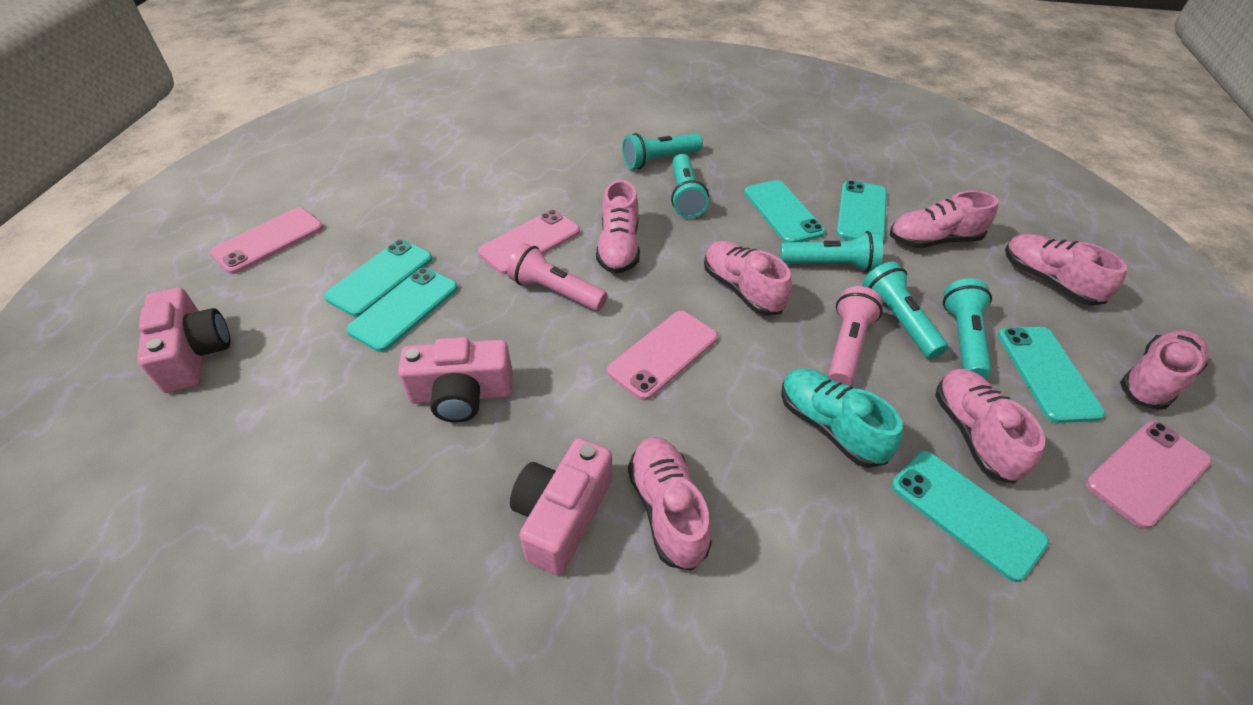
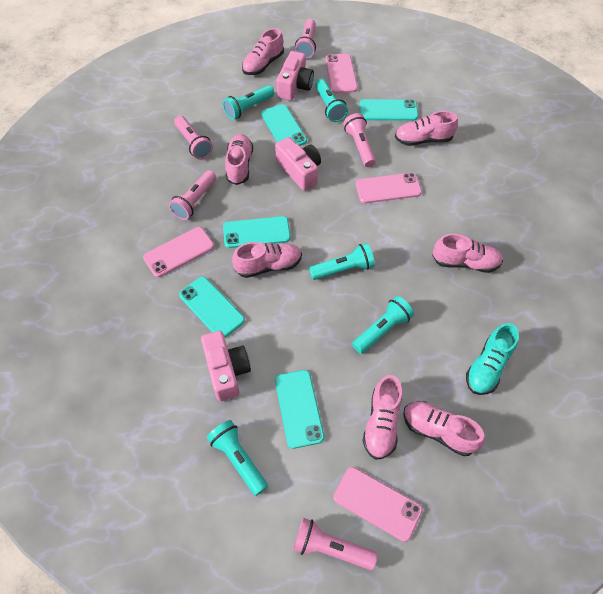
pink flashlight: [507,243,608,311] [828,286,883,386] = 2 -> [169,170,216,220] [174,116,213,160] [293,518,378,570] [295,19,316,59] [343,113,376,167] = 5
turquoise phone: [324,239,433,317] [346,268,458,352] [744,180,825,242] [836,180,887,241] [891,451,1049,582] [998,327,1105,423] = 6 -> [179,277,245,338] [223,216,290,248] [261,104,307,146] [275,370,324,449] [359,99,418,121] = 5

